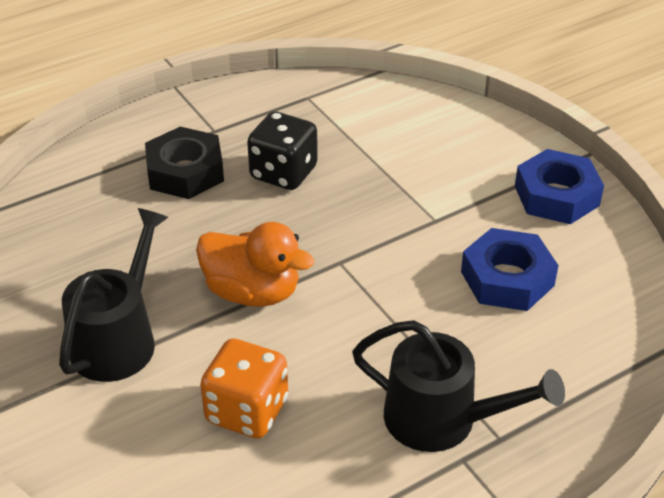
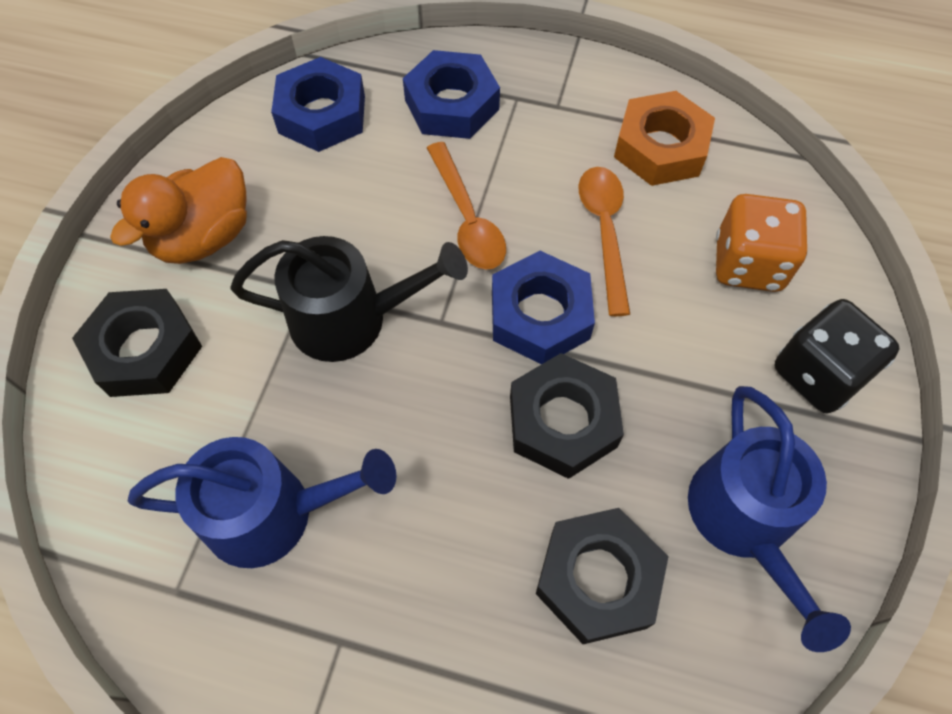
black nut: [145,127,224,199] = 1 -> [72,289,202,397] [510,353,624,479] [536,508,669,644] = 3
black watering can: [59,208,168,382] [352,320,565,452] = 2 -> [230,236,468,362] = 1
blue nut: [461,228,559,311] [515,149,604,224] = 2 -> [271,57,365,152] [403,50,500,139] [492,251,595,364] = 3
blue watering can: none = 0 -> [128,437,396,568] [688,386,851,652] = 2
orange nut: none = 0 -> [614,91,715,186] = 1
orange spoon: none = 0 -> [427,142,506,270] [579,167,630,316] = 2

